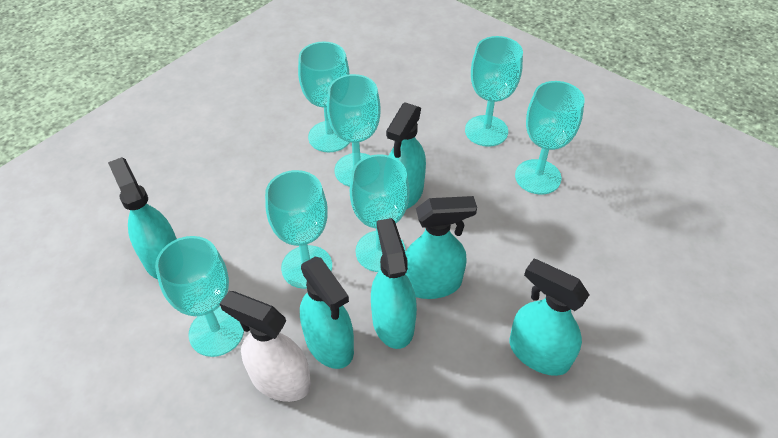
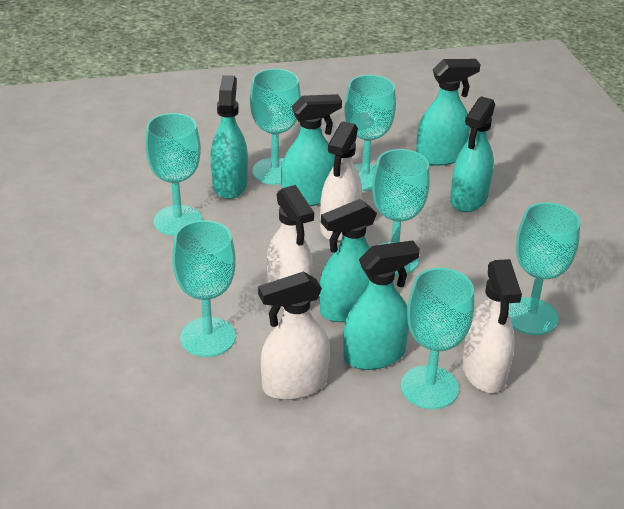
white spray bottle: [220,291,311,402] = 1 -> [258,271,330,400] [267,185,314,309] [320,121,362,241] [462,259,522,393] = 4

